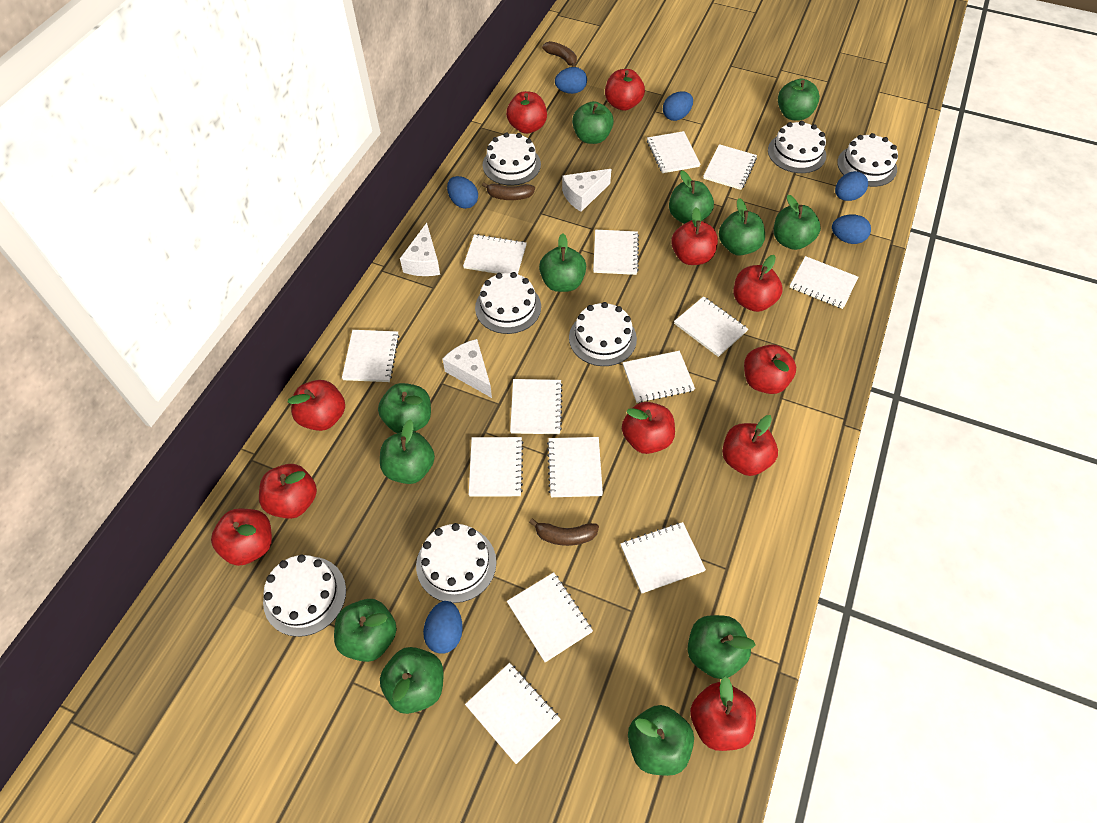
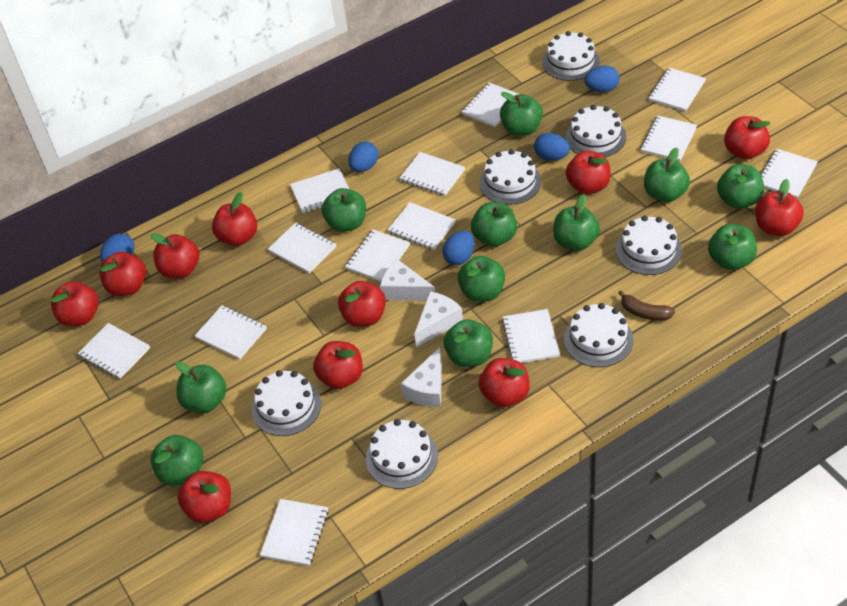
blue egg: [423,601,463,654] [447,176,478,209] [555,67,587,94] [663,91,693,121] [832,214,871,244] [835,171,868,201] = 6 -> [100,233,134,262] [348,142,378,172] [442,231,474,265] [534,133,570,161] [584,65,619,92] = 5
brown banana: [482,182,535,200] [529,518,599,546] [542,41,577,67] = 3 -> [618,290,675,321] = 1
green apple: [334,599,397,662] [378,383,431,433] [380,419,435,484] [380,647,444,714] [539,233,586,292] [572,101,614,144] [628,705,694,776] [669,170,714,224] [688,615,756,679] [719,198,765,256] [774,195,821,250] [778,79,820,121] = 12 -> [151,435,203,486] [176,361,227,413] [322,188,366,232] [444,319,493,367] [457,256,505,302] [471,202,517,247] [500,92,543,136] [553,194,600,251] [644,148,690,202] [708,224,757,270] [717,164,764,209] = 11
white notebook: [342,330,399,382] [463,234,527,274] [465,663,561,764] [469,437,524,497] [507,572,593,662] [510,379,563,434] [547,437,603,497] [593,230,639,275] [620,522,706,594] [623,351,695,403] [647,131,700,173] [674,296,748,357] [703,144,757,190] [789,256,858,309] = 14 -> [78,323,150,379] [194,305,267,360] [260,499,328,566] [268,222,336,273] [290,168,349,213] [345,229,410,282] [387,202,456,250] [400,152,465,196] [462,82,518,127] [502,309,560,363] [640,116,697,161] [649,68,706,112] [761,149,818,199] = 13

